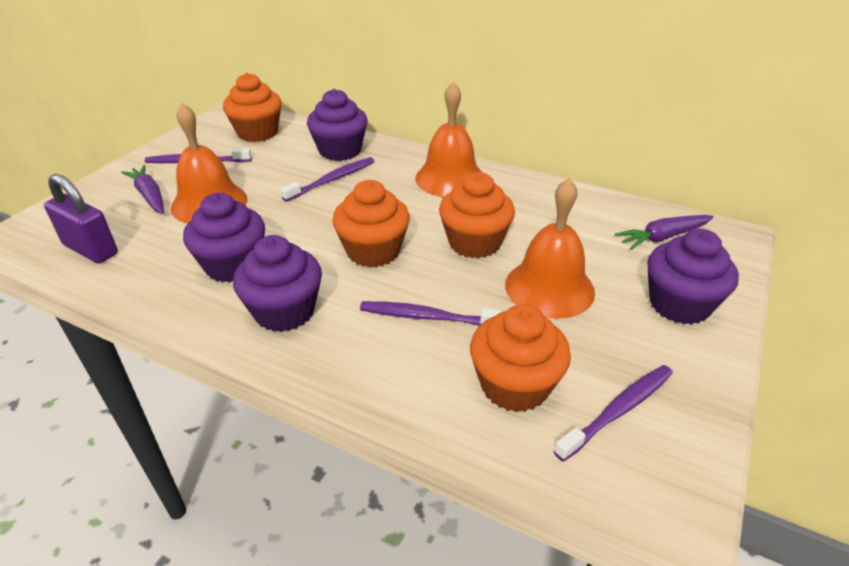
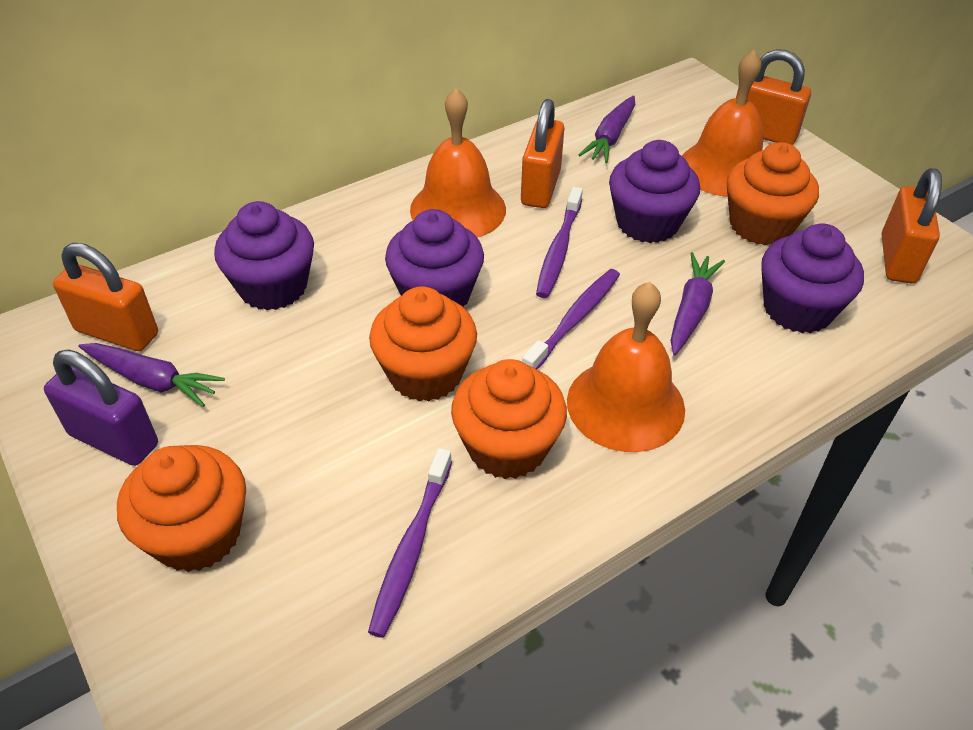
orange padlock: none = 0 -> [53,243,158,351] [521,99,564,208] [736,49,811,145] [882,168,942,283] = 4
purple carrot: [121,165,164,214] [615,215,714,250] = 2 -> [78,343,225,407] [579,96,635,163] [670,252,725,355] = 3
purple toothbrush: [144,148,252,163] [280,157,374,202] [360,301,503,326] [554,365,673,461] = 4 -> [368,448,452,638] [522,269,620,369] [536,187,583,298] = 3

